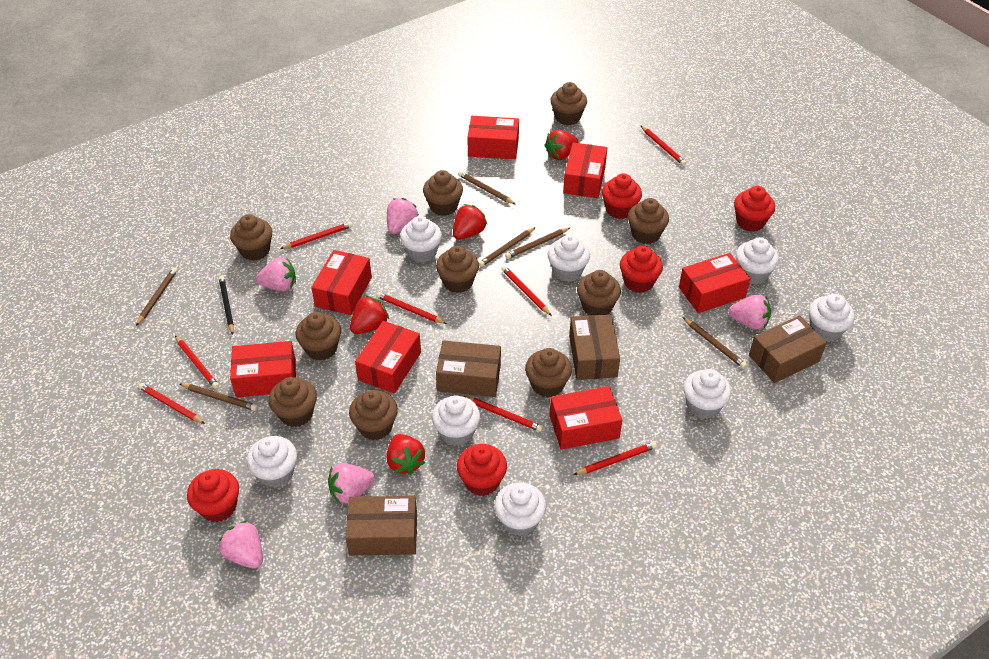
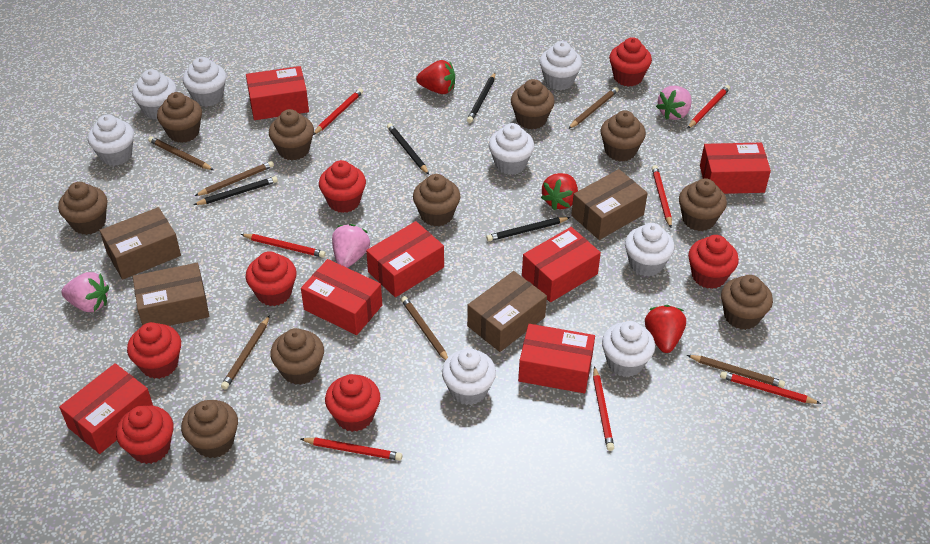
black pencil: [219,276,234,335] = 1 -> [194,176,278,205] [387,123,429,175] [467,72,496,123] [486,217,571,241] = 4
pink strawberry: [218,520,263,568] [256,257,296,291] [328,463,375,504] [387,198,419,234] [728,295,771,330] = 5 -> [61,272,109,312] [332,224,370,268] [656,86,692,120] = 3
red cupcake: [187,469,239,522] [457,444,507,496] [602,173,642,219] [620,246,663,293] [734,186,775,232] = 5 -> [116,405,174,464] [127,322,181,379] [246,251,297,306] [319,160,366,213] [325,374,381,432] [609,37,652,87] [688,235,739,289] = 7
red pencil: [138,383,205,424] [175,336,219,389] [280,222,353,249] [376,292,447,324] [462,396,543,432] [502,266,552,316] [573,442,657,475] [641,126,686,166] = 8 -> [241,234,326,258] [301,437,402,461] [313,88,363,135] [593,366,614,451] [652,165,672,228] [687,85,730,129] [720,371,821,404] = 7
red strawberry: [350,295,389,334] [387,434,425,475] [453,204,487,240] [544,130,578,160] = 4 -> [416,60,455,94] [541,173,578,210] [645,305,686,353] = 3

